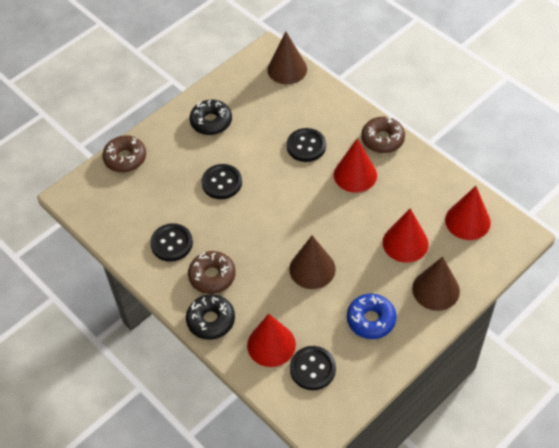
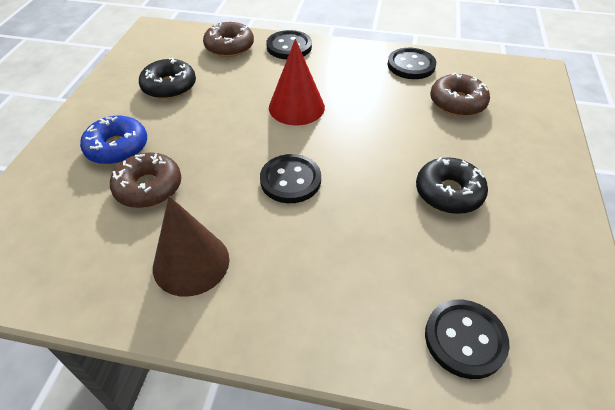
brown cone: [267,31,307,84] [289,236,336,289] [412,257,460,311] = 3 -> [153,196,230,297] = 1
red cone: [247,314,296,367] [334,139,377,193] [383,208,429,263] [445,186,491,240] = 4 -> [269,39,325,125] = 1

